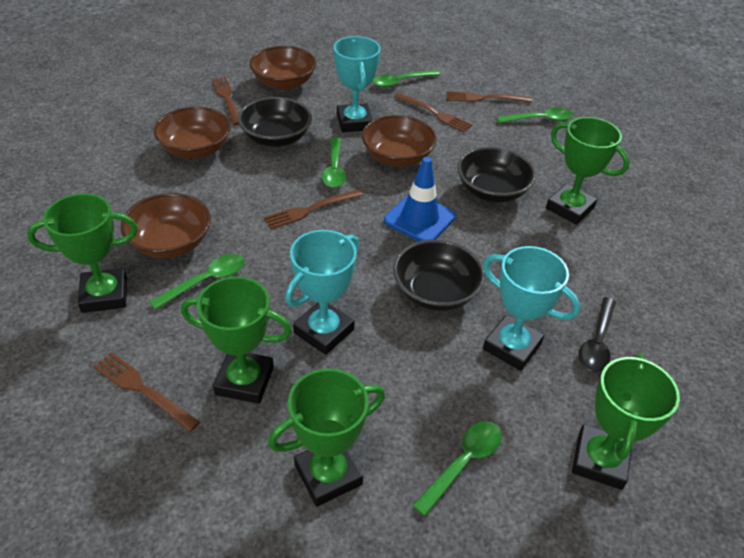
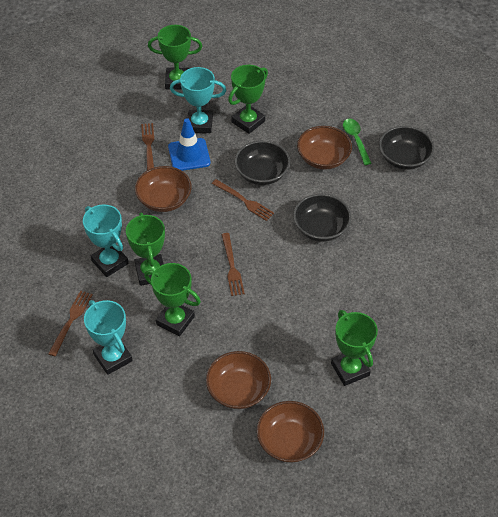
black spoon: [579,297,616,372] = 1 -> none = 0
brown fork: [93,352,200,432] [211,77,239,125] [264,189,363,229] [394,93,473,132] [447,91,532,103] = 5 -> [48,290,93,357] [141,123,154,170] [212,179,274,221] [221,233,245,296] = 4
green spoon: [150,254,245,310] [322,137,346,188] [373,70,440,88] [412,421,502,516] [497,108,573,123] = 5 -> [343,119,371,165] = 1

